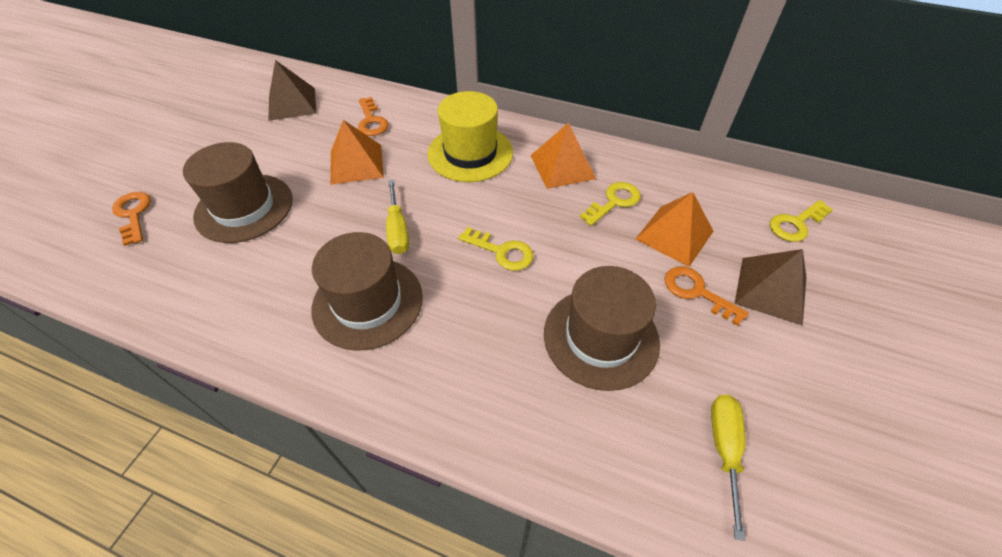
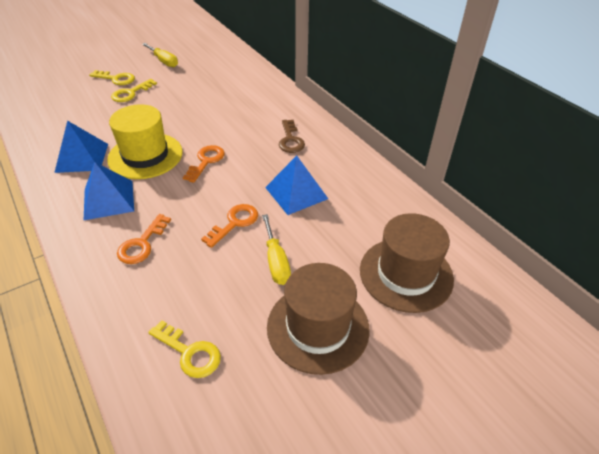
blue pyramid: none = 0 -> [54,121,108,173] [83,162,134,221] [265,156,328,215] = 3
brown hat: [183,142,293,243] [311,232,423,351] [544,266,660,391] = 3 -> [267,263,370,375] [360,213,454,313] = 2
brown key: none = 0 -> [279,120,305,153] = 1
brown pyramid: [268,60,316,121] [734,249,806,326] = 2 -> none = 0
orange pyramid: [330,120,384,185] [531,123,596,189] [636,192,714,267] = 3 -> none = 0

